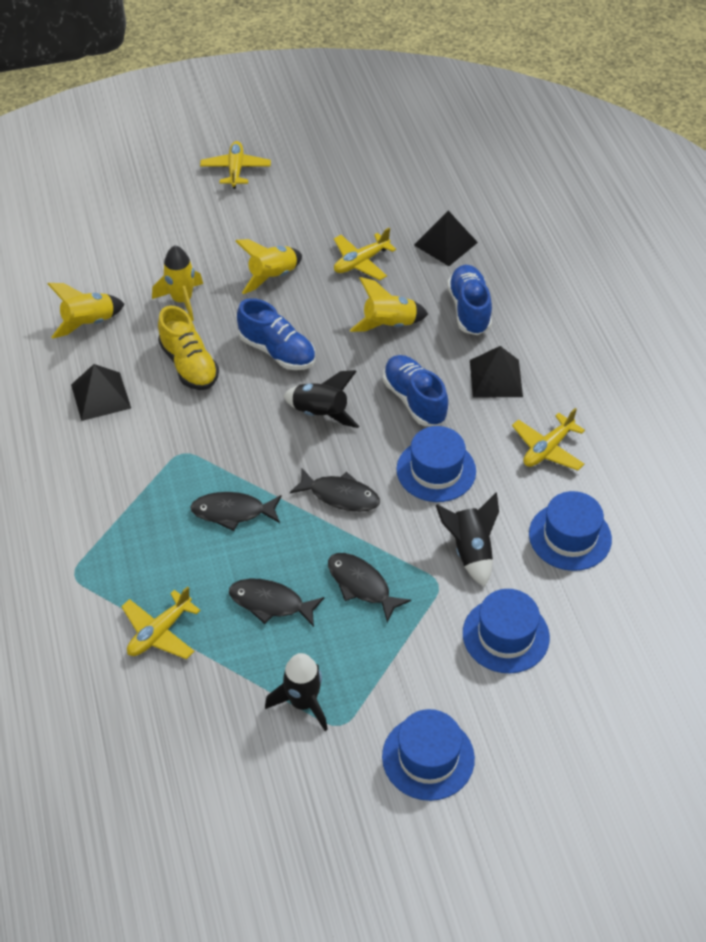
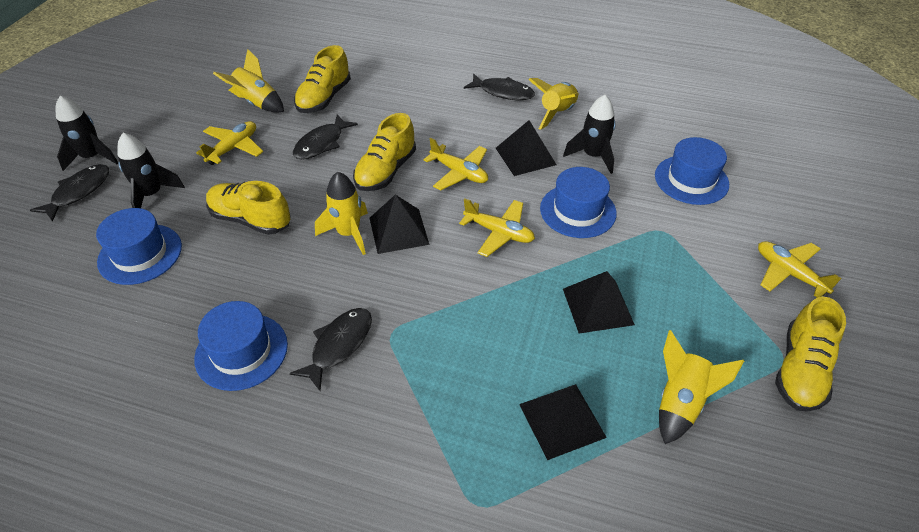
black pyramid: [71,364,131,421] [414,211,478,266] [470,346,523,398] = 3 -> [370,195,430,254] [496,120,557,176] [519,384,607,460] [563,271,635,334] = 4
blue shoe: [237,298,315,370] [383,355,448,426] [447,265,492,335] = 3 -> none = 0
yellow shoe: [158,305,219,390] = 1 -> [206,181,291,235] [294,45,351,113] [353,113,416,191] [775,297,846,412] = 4

